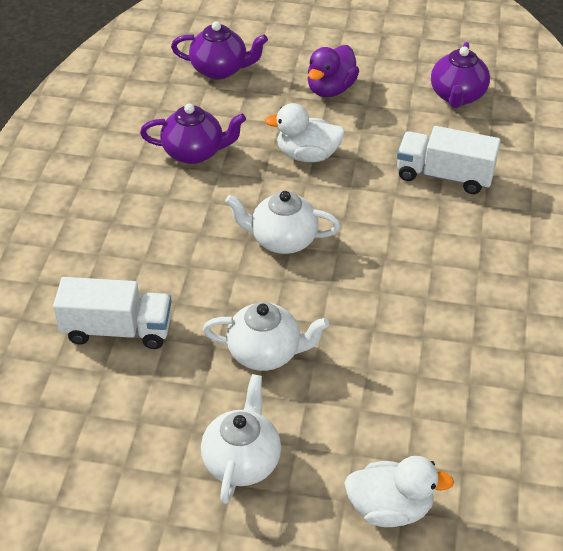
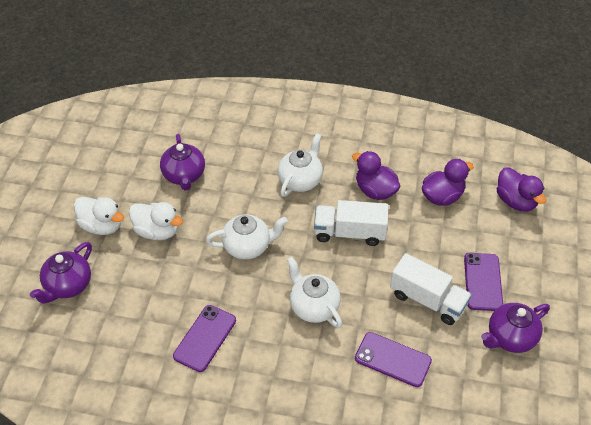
purple duck: [308,45,359,97] = 1 -> [352,151,401,200] [422,159,474,206] [497,167,546,211] = 3
purple phone: none = 0 -> [173,305,236,372] [355,332,432,387] [464,253,503,311] = 3

